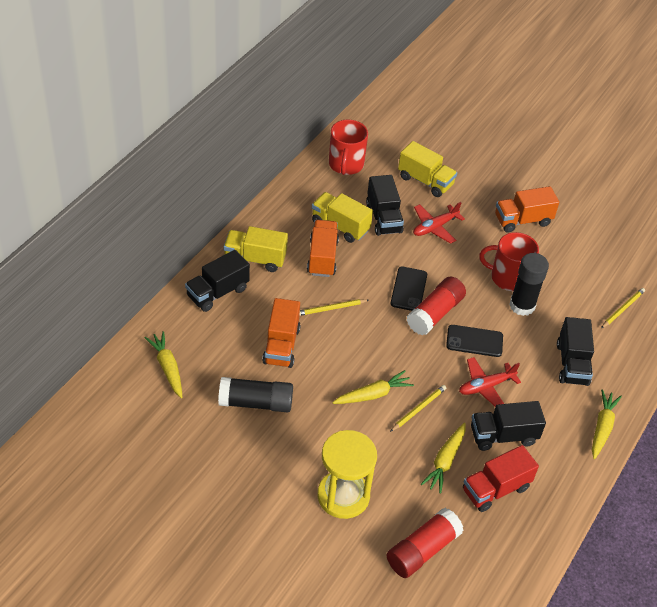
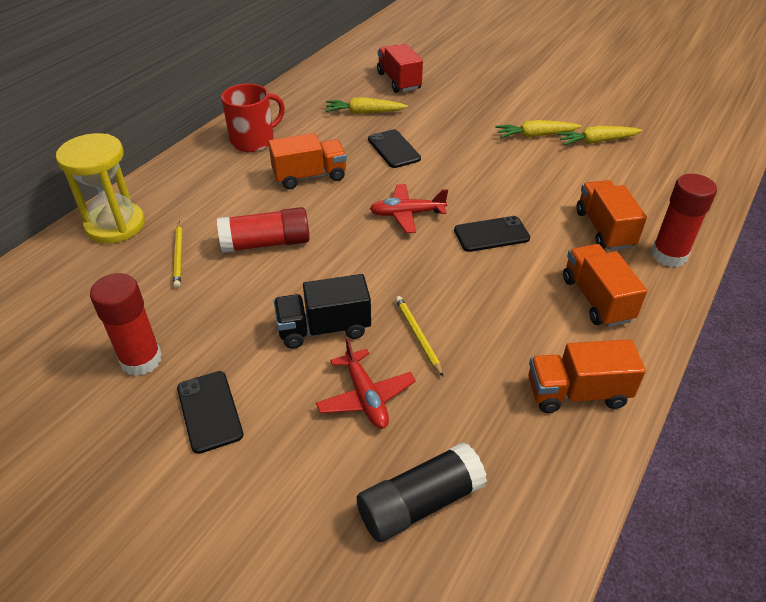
black glue stick: [218,377,293,413] [509,253,549,316] = 2 -> [357,442,487,542] = 1
black phone: [391,266,427,311] [446,325,503,357] = 2 -> [177,371,243,454] [368,129,421,168] [454,216,530,252] = 3
black truck: [185,250,250,312] [366,175,404,236] [471,401,546,451] [557,317,594,386] = 4 -> [274,274,371,349] = 1
orange truck: [262,298,301,368] [307,220,339,277] [495,186,559,232] = 3 -> [268,133,347,189] [528,339,646,413] [563,244,647,327] [576,180,647,251] = 4
red glue stick: [387,508,464,578] [407,276,466,336] = 2 -> [90,273,162,376] [217,207,310,253] [651,174,717,267] = 3
red mug: [329,120,368,175] [479,232,539,291] = 2 -> [221,83,285,152] = 1
yellow carrot: [145,331,182,398] [332,370,414,404] [421,423,466,494] [592,390,622,459] = 4 -> [325,98,408,114] [495,120,581,138] [557,126,642,145] = 3
yellow pencil: [299,299,369,316] [390,385,446,432] [601,288,645,328] = 3 -> [173,221,182,288] [395,296,443,376] = 2
yellow truck: [224,226,288,272] [312,192,373,243] [398,141,457,197] = 3 -> none = 0

